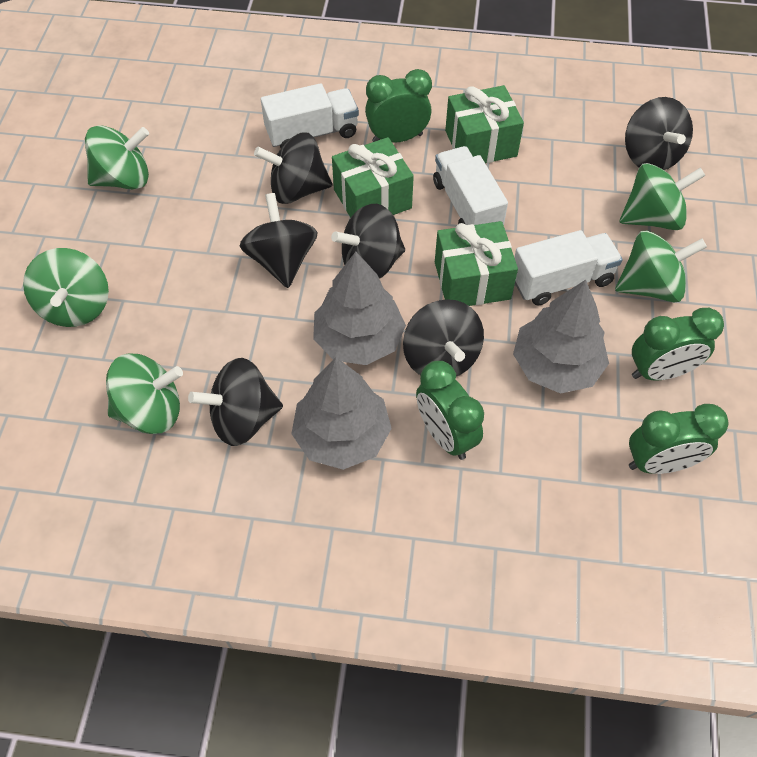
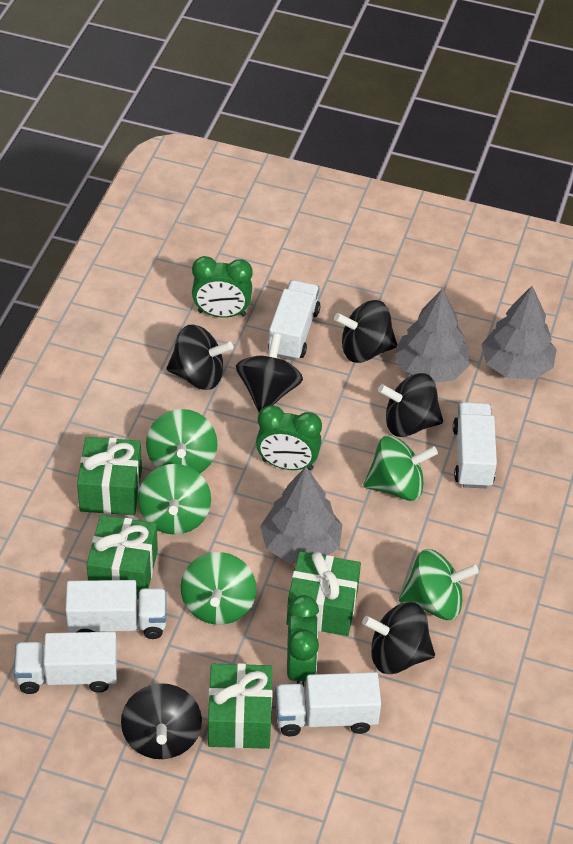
green clock: [365,69,432,143] [416,361,484,460] [629,404,729,474] [632,308,724,381] = 4 -> [192,256,253,318] [256,405,322,470] [287,595,319,687] = 3
green gift: [332,137,414,218] [435,221,518,306] [445,85,524,163] = 3 -> [77,437,142,515] [87,515,158,599] [208,663,273,749] [287,551,361,636] = 4
white truck: [261,83,359,148] [433,146,508,225] [514,230,623,306] = 3 -> [14,632,117,694] [65,580,166,639] [268,280,320,361] [275,672,381,736] [453,402,497,488] = 5

